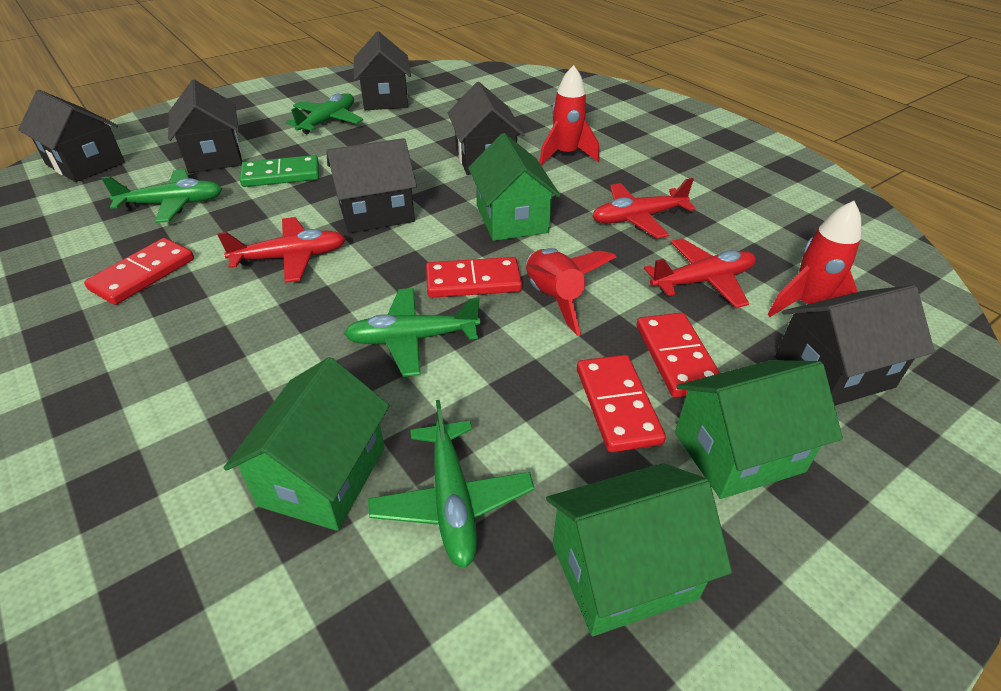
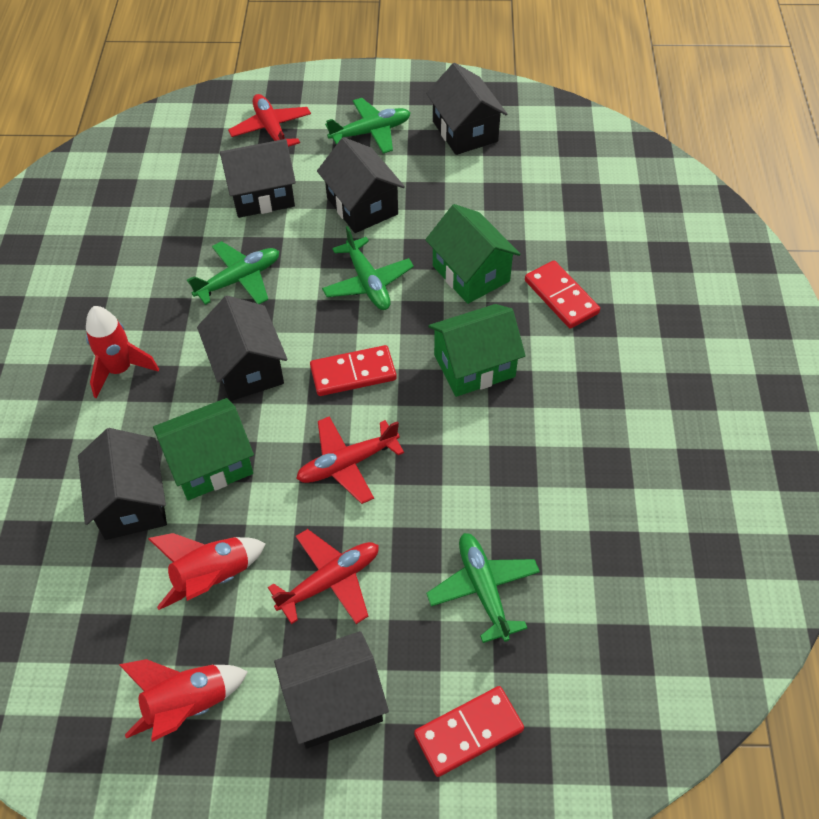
green domino: [240,155,319,187] = 1 -> none = 0
green house: [223,357,390,531] [468,133,560,241] [546,463,732,636] [675,360,843,499] = 4 -> [153,398,254,500] [425,204,520,304] [428,304,526,397] = 3
red domino: [84,238,194,305] [426,257,522,298] [577,355,666,452] [637,313,720,397] = 4 -> [310,345,396,396] [414,686,524,777] [525,261,600,329] = 3

